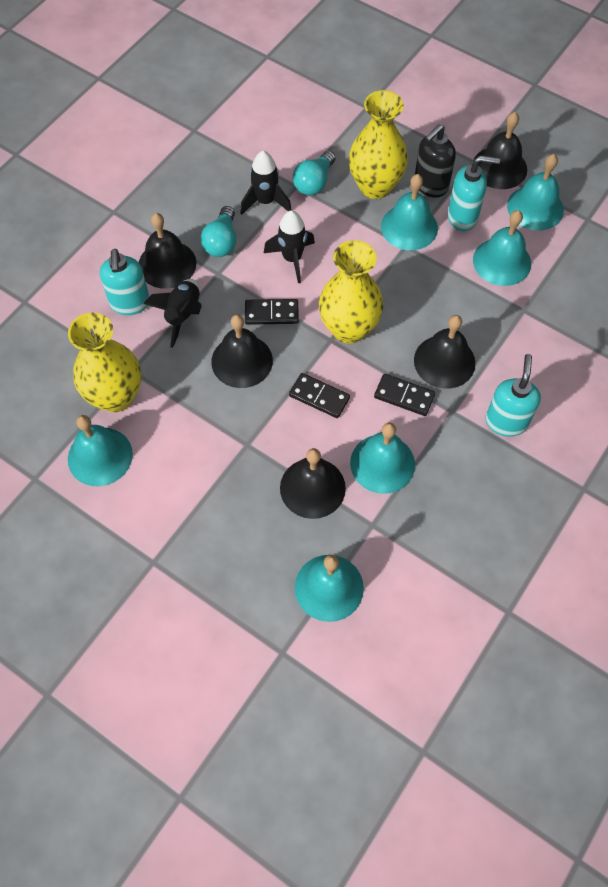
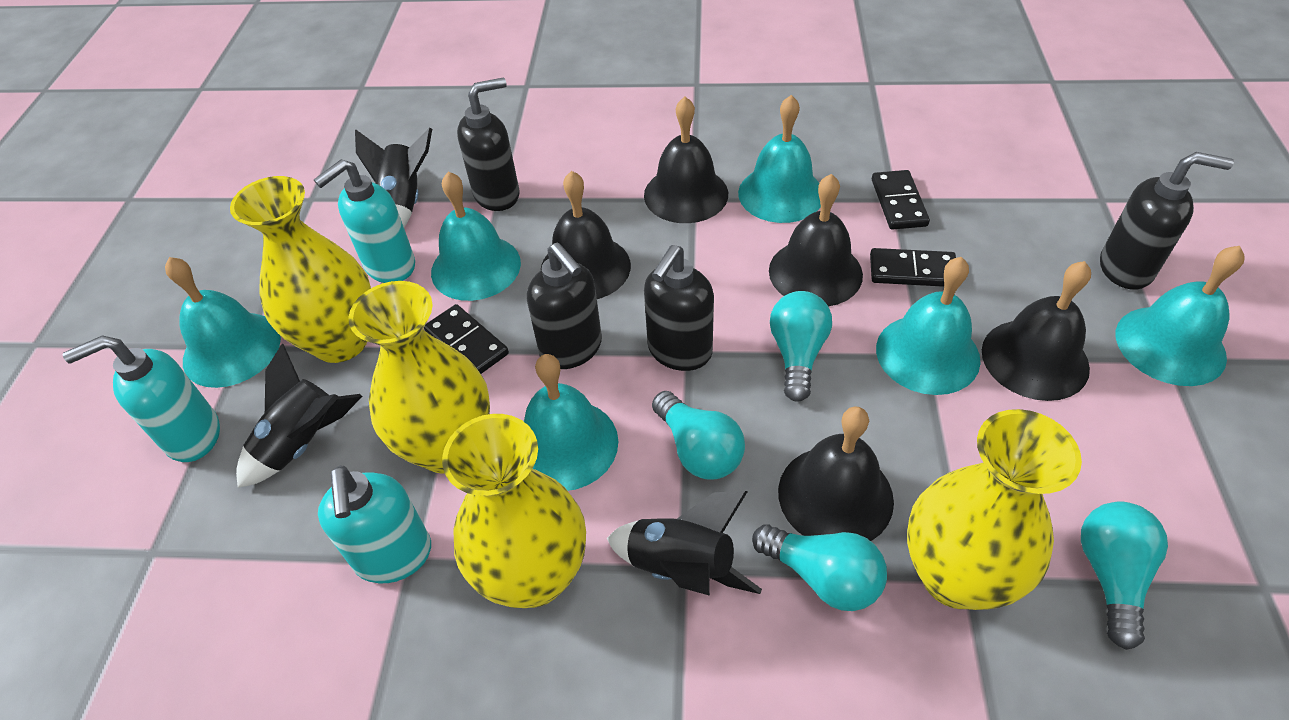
black soap dispenser: [415,124,456,197] = 1 -> [457,77,520,211] [527,243,602,369] [644,245,714,371] [1100,152,1234,290] = 4
turquoise light bulb: [201,206,236,257] [293,151,336,195] = 2 -> [652,391,745,479] [752,524,887,611] [770,291,832,402] [1081,502,1168,650] = 4
yellow vase: [68,312,142,412] [319,240,383,344] [349,90,408,199] = 3 -> [230,176,371,363] [348,281,490,474] [442,414,586,608] [907,409,1082,610] = 4

